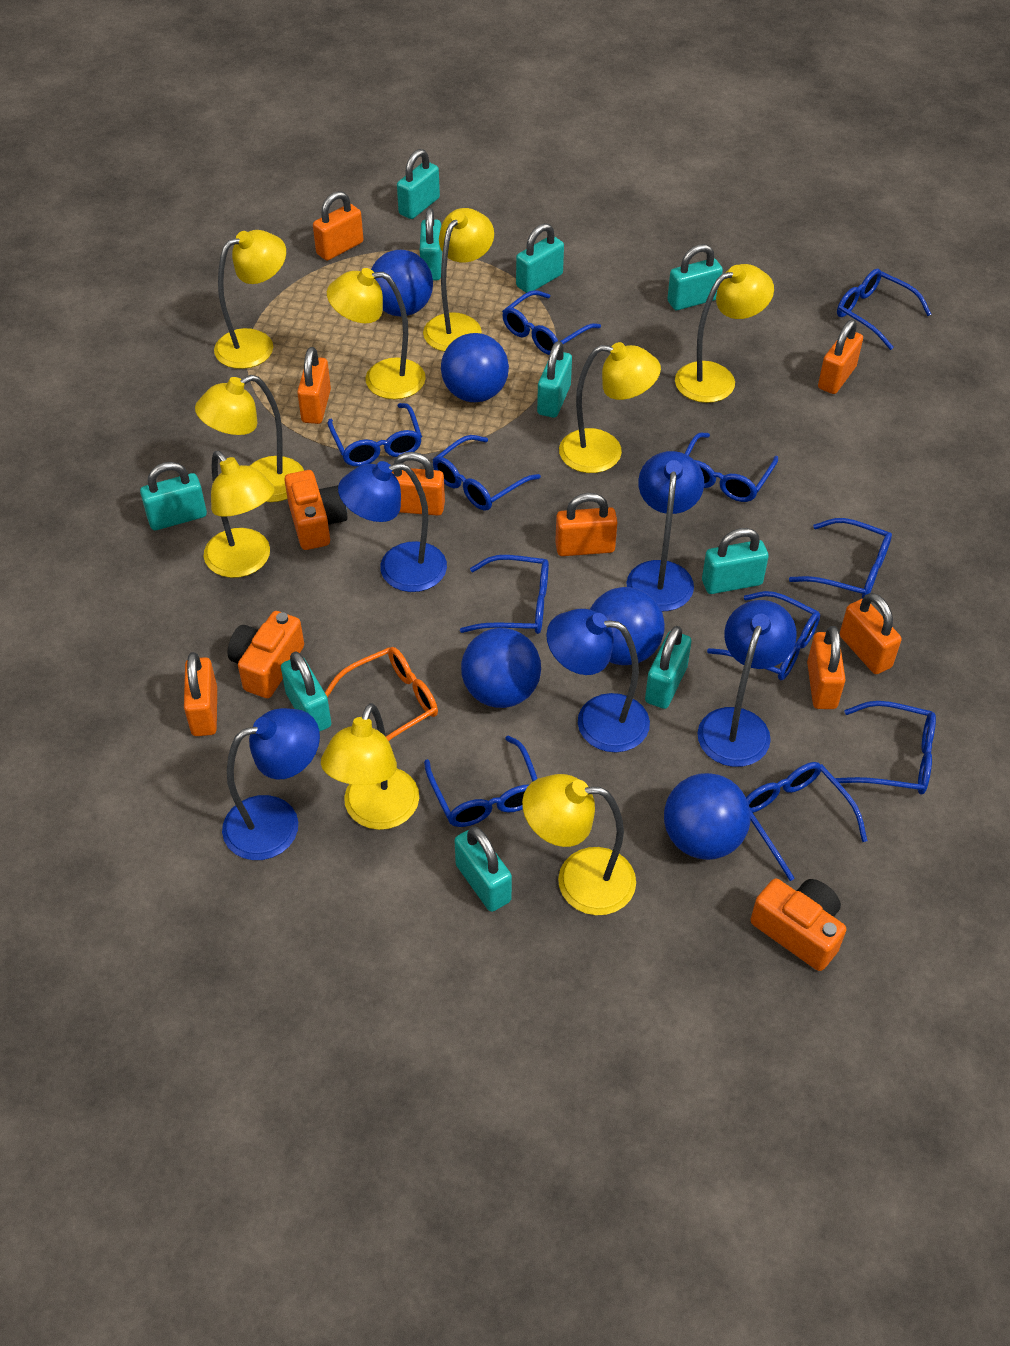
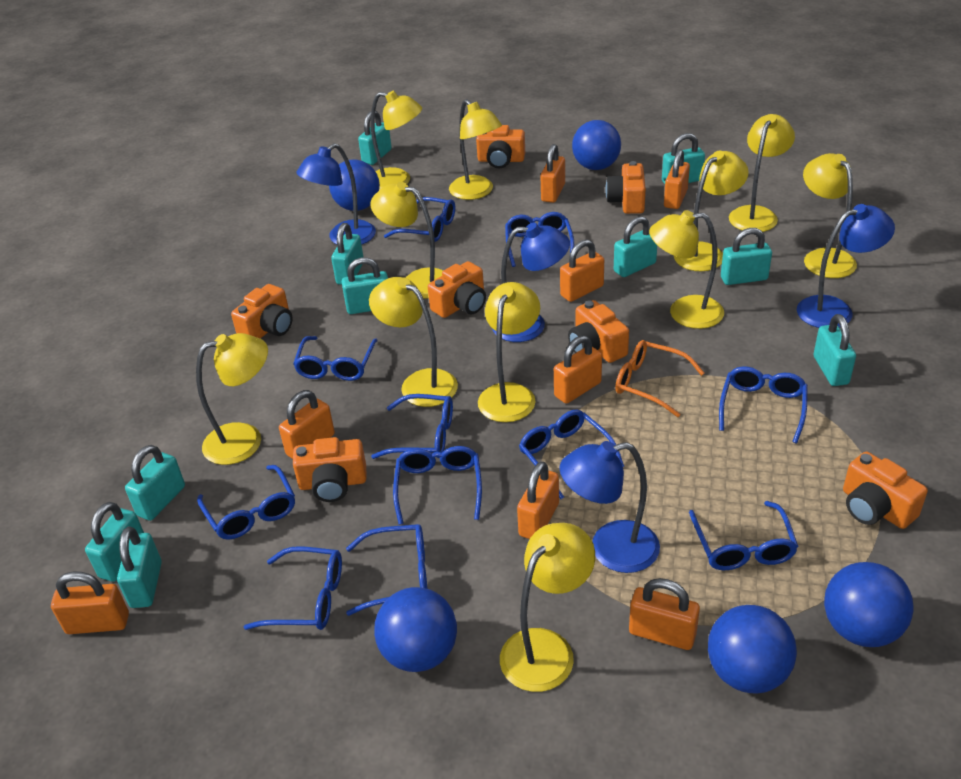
blue lamp: [222,708,320,860] [338,461,447,592] [546,609,650,752] [626,451,704,611] [697,600,797,767] = 5 -> [296,143,376,245] [492,223,570,342] [559,441,660,573] [797,204,895,328] = 4
orange camera: [228,611,304,698] [285,470,347,550] [750,878,846,971] = 3 -> [231,284,293,339] [293,437,366,502] [428,261,486,318] [476,125,525,168] [568,300,629,363] [605,161,646,214] [843,452,928,529] = 7
yellow lamp: [195,375,304,502] [204,451,275,578] [214,230,286,369] [321,703,419,830] [327,268,426,399] [423,208,494,352] [522,774,636,915] [559,342,661,473] [675,264,774,403] = 9 -> [196,333,268,465] [369,277,458,407] [371,91,422,190] [371,182,443,298] [449,99,502,200] [478,282,540,422] [500,523,595,692] [649,210,724,329] [674,151,749,271] [729,114,795,232] [803,153,857,278] = 11

